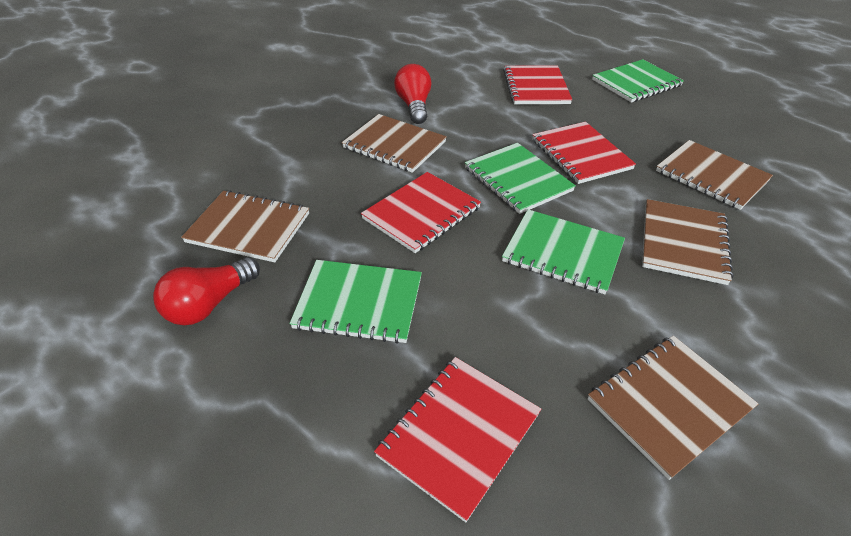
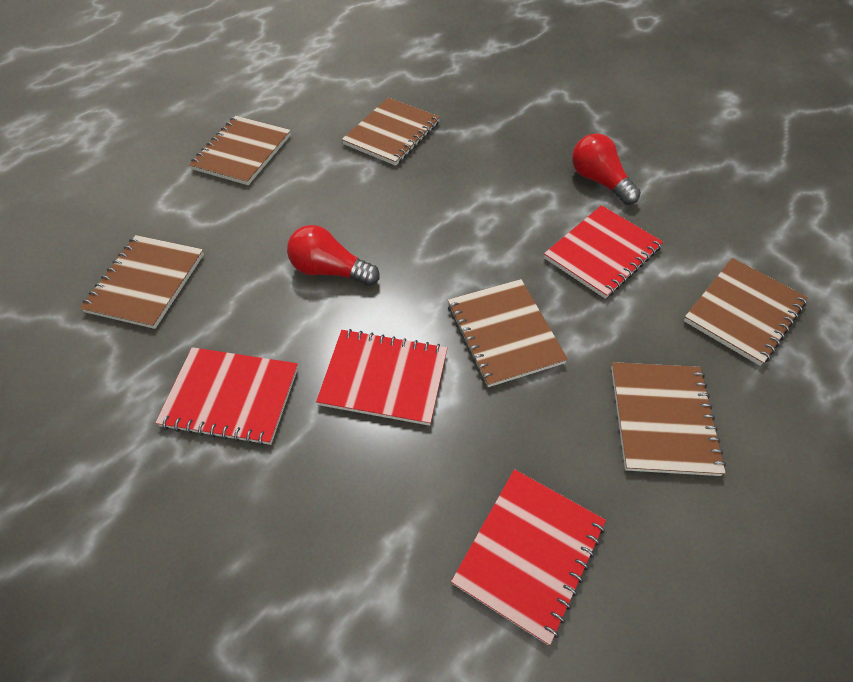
brown notebook: [181,190,309,262] [342,114,447,173] [588,335,758,480] [642,199,734,285] [656,140,773,210] = 5 -> [80,235,204,329] [189,116,291,185] [342,98,440,166] [448,279,568,387] [611,362,726,476] [684,258,808,366] = 6
green notebook: [289,260,422,344] [465,143,576,214] [502,209,625,294] [592,59,684,103] = 4 -> none = 0

